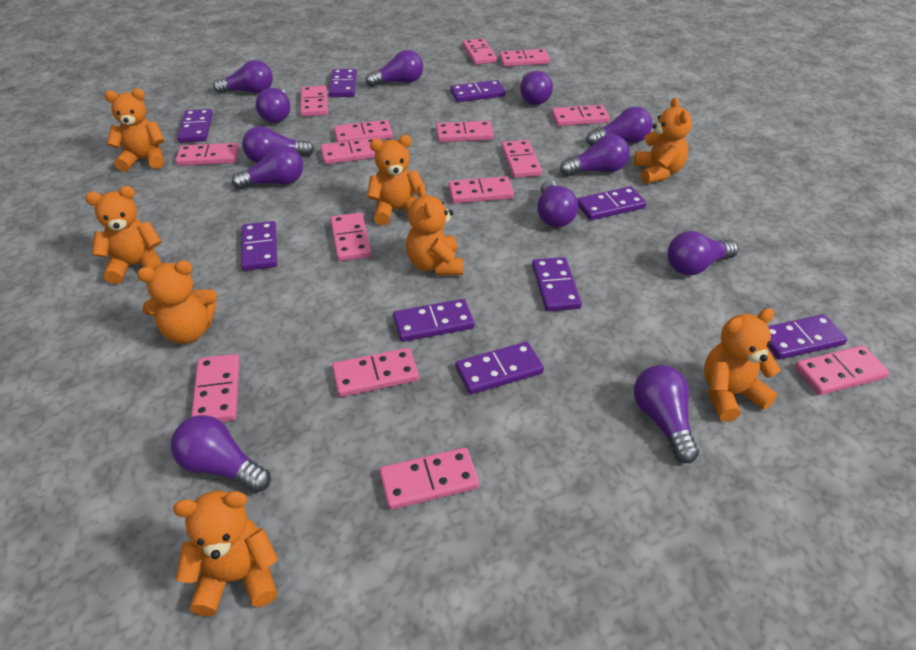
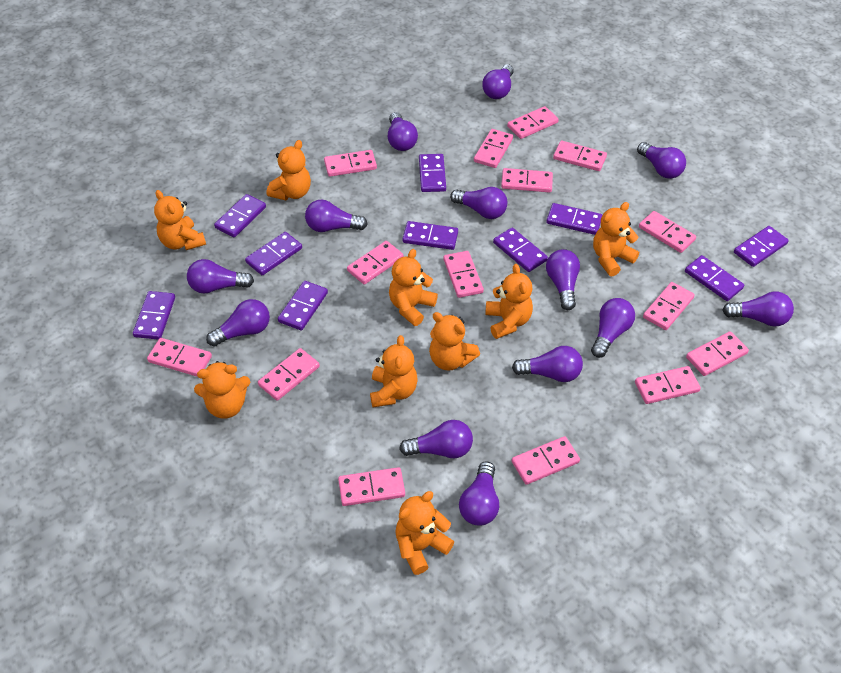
orange teddy bear: [85,186,162,284] [104,89,165,172] [137,260,217,344] [173,491,278,617] [367,135,426,225] [406,185,463,275] [634,97,692,184] [704,308,780,422] = 8 -> [154,190,206,250] [194,361,250,419] [267,140,311,200] [370,335,418,407] [389,249,438,326] [395,491,454,575] [429,312,480,371] [486,264,533,339] [593,202,639,277] = 9
purple domino: [177,109,213,143] [241,221,277,271] [329,69,357,97] [393,299,474,342] [450,80,506,102] [455,342,544,394] [532,257,582,311] [577,186,646,220] [768,314,847,359] = 9 -> [133,291,175,340] [214,194,266,237] [245,232,302,275] [278,281,328,331] [402,221,458,250] [419,154,446,192] [493,228,548,272] [546,203,602,235] [685,255,744,301] [734,226,788,267] = 10
purple light bulb: [171,415,271,493] [213,60,273,94] [232,146,303,189] [242,126,315,163] [255,88,290,123] [366,50,423,87] [520,71,553,105] [537,180,578,227] [560,134,630,176] [586,107,652,146] [634,365,699,463] [667,231,738,275] = 12 -> [187,259,254,294] [206,299,270,347] [305,200,368,232] [388,112,418,151] [399,420,473,458] [450,187,507,219] [459,461,499,526] [482,64,514,99] [512,346,583,382] [546,249,580,310] [591,298,635,358] [637,142,686,179] [723,291,794,326] = 13

